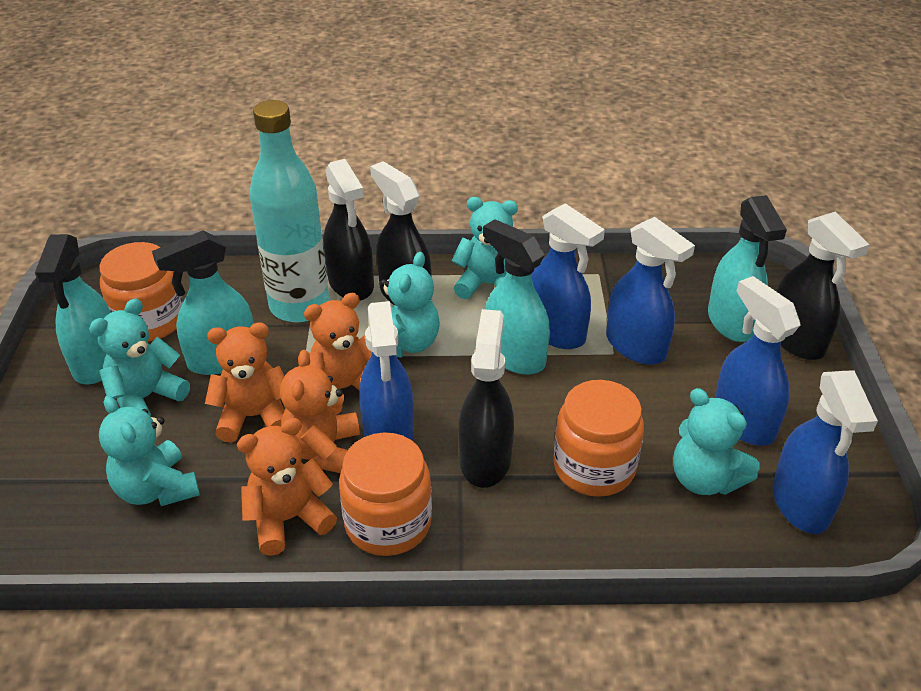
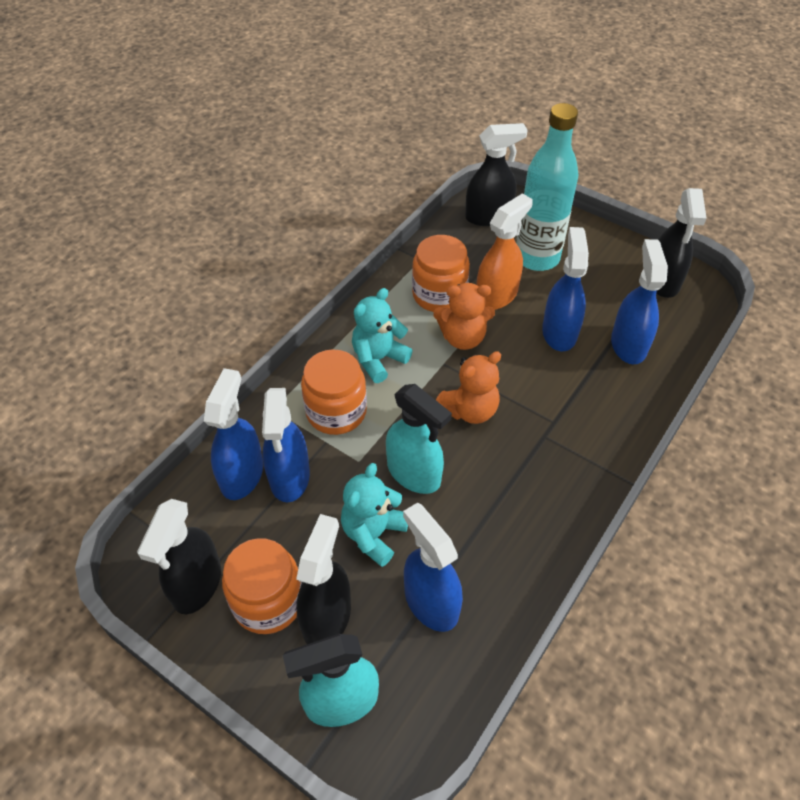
orange spray bottle: none = 0 -> [476,193,533,310] = 1
orange teddy bear: [205,323,285,442] [237,418,337,556] [280,350,360,473] [304,293,372,415] = 4 -> [433,283,495,350] [436,351,501,424] = 2
turquoise spray bottle: [35,234,111,384] [152,230,254,375] [483,219,550,375] [708,195,787,342] = 4 -> [283,634,379,727] [386,384,452,494] = 2
turquoise teddy bear: [89,299,190,417] [99,395,200,506] [381,252,440,358] [451,197,518,299] [673,388,760,495] = 5 -> [341,463,408,567] [352,288,413,383] = 2

